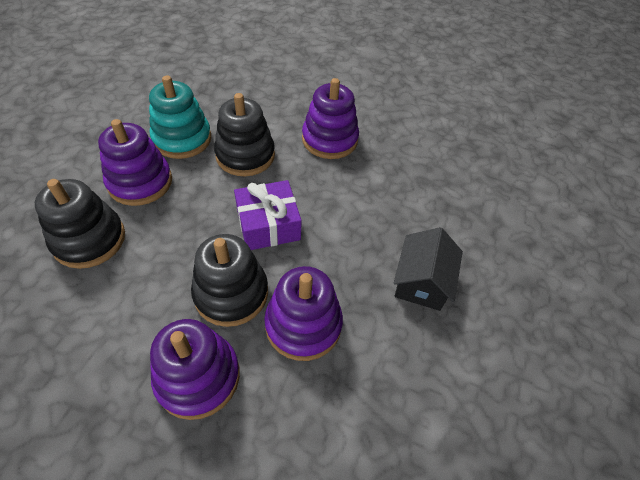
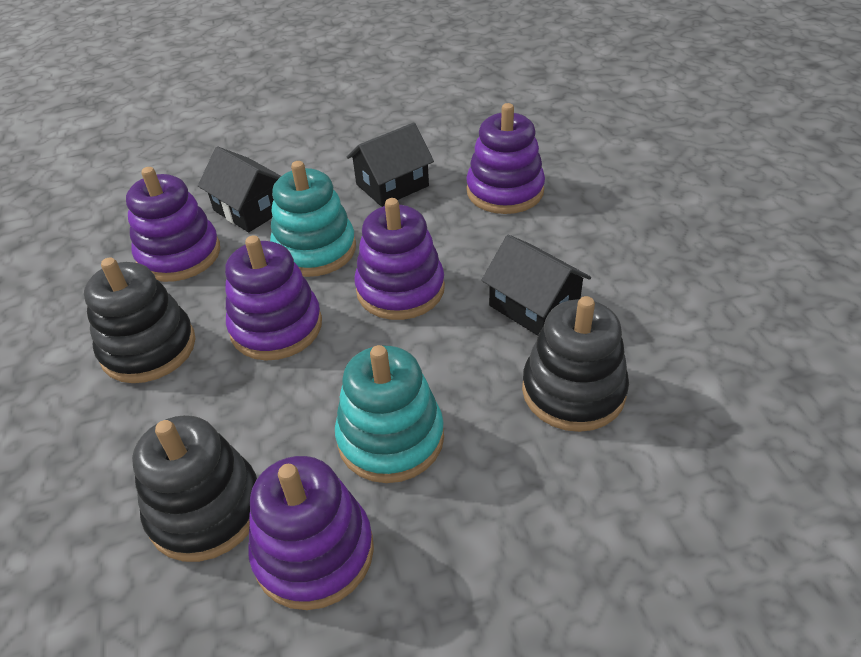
black house: [394,227,463,311] = 1 -> [198,146,281,232] [347,123,434,207] [481,235,591,336] = 3
purple gift: [234,180,302,250] = 1 -> none = 0
purple stacking toy: [98,119,172,206] [150,319,240,420] [264,266,343,361] [302,78,359,159] = 4 -> [126,167,220,282] [225,235,322,360] [248,456,374,610] [354,198,445,320] [466,103,545,214] = 5
turquoise stacking toy: [149,76,211,159] = 1 -> [270,161,356,277] [335,345,444,483] = 2

